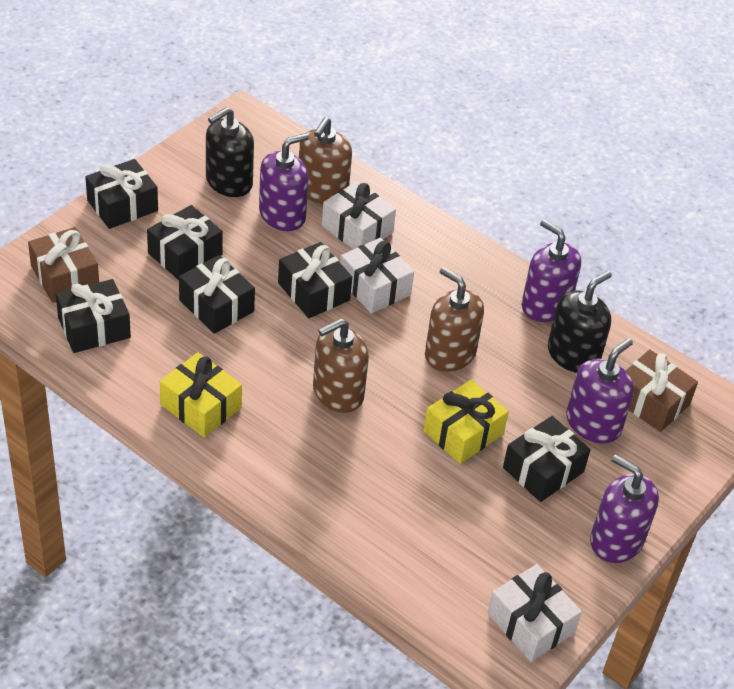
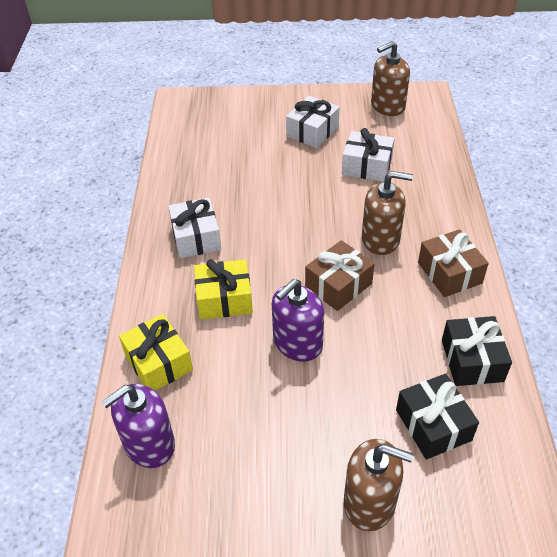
black gift: [56,279,131,353] [85,159,158,229] [147,205,223,280] [179,255,255,334] [278,242,352,318] [503,416,591,502] = 6 -> [396,374,479,460] [442,316,512,386] = 2
black soap dispenser: [206,107,254,197] [548,271,612,373] = 2 -> none = 0
purple soap dispenser: [259,133,309,231] [522,219,581,322] [566,338,634,444] [590,454,659,563] = 4 -> [102,384,175,468] [272,279,324,362] = 2

